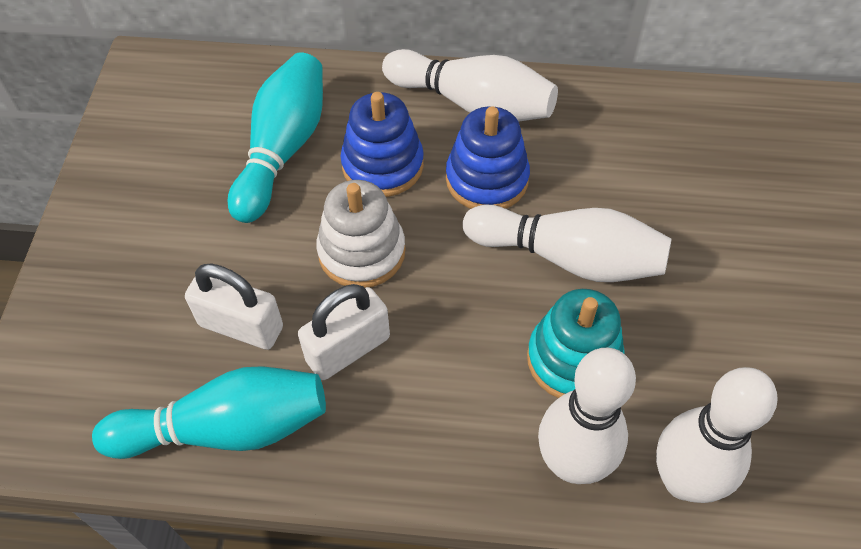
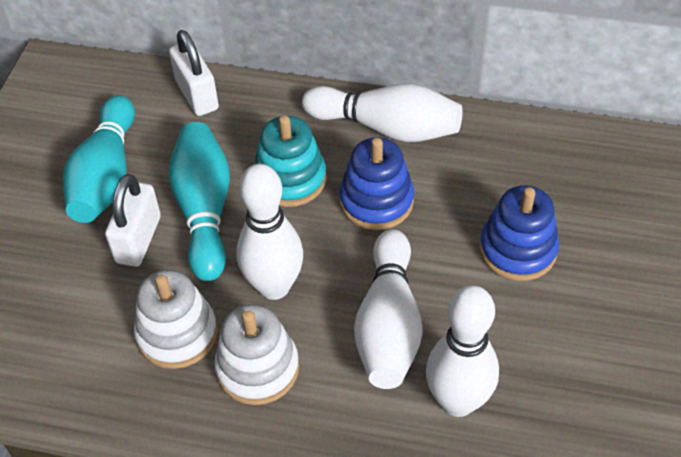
white stacking toy: [316,180,406,288] = 1 -> [134,270,218,369] [214,304,299,405] = 2

